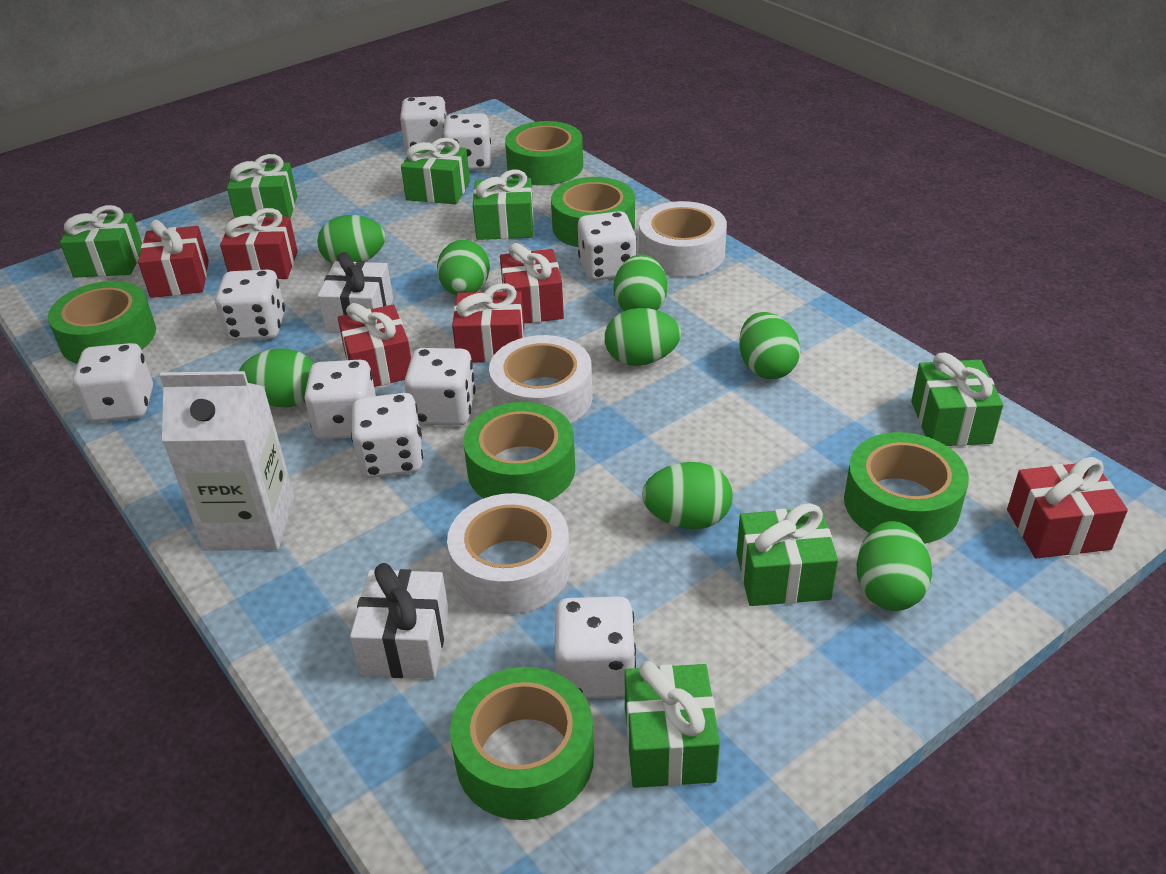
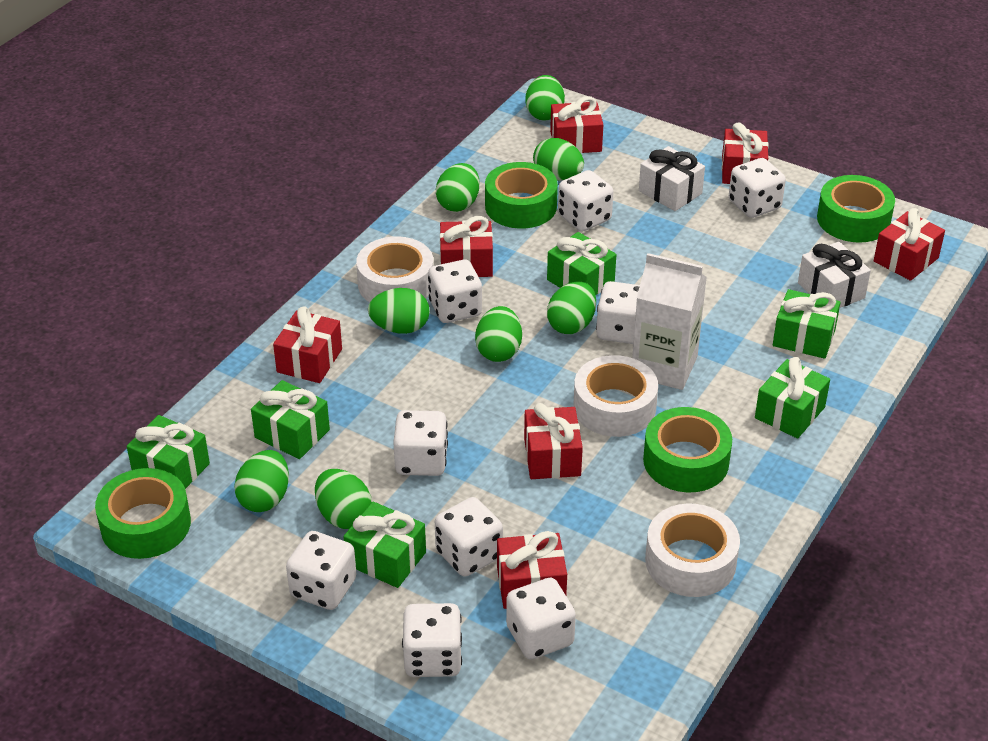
green gift: [60,205,142,278] [227,154,297,219] [401,138,470,204] [473,169,534,240] [624,661,720,788] [737,503,838,606] [911,352,1003,446] = 7 -> [127,415,210,489] [251,380,330,459] [343,502,426,588] [547,232,616,295] [755,357,830,439] [773,289,841,359] = 6
green tape: [48,281,156,364] [450,667,594,820] [463,402,575,502] [505,121,583,185] [551,177,635,247] [844,432,969,544] = 6 -> [95,468,191,559] [485,162,558,229] [643,407,732,492] [817,175,895,243] = 4
red gift: [138,220,209,298] [220,208,298,279] [338,303,411,387] [452,284,524,363] [500,243,564,323] [1007,457,1128,559] = 6 -> [273,306,342,383] [440,216,493,277] [497,531,567,609] [524,403,583,479] [550,96,603,153] [722,122,769,184] [874,208,945,281] = 7

